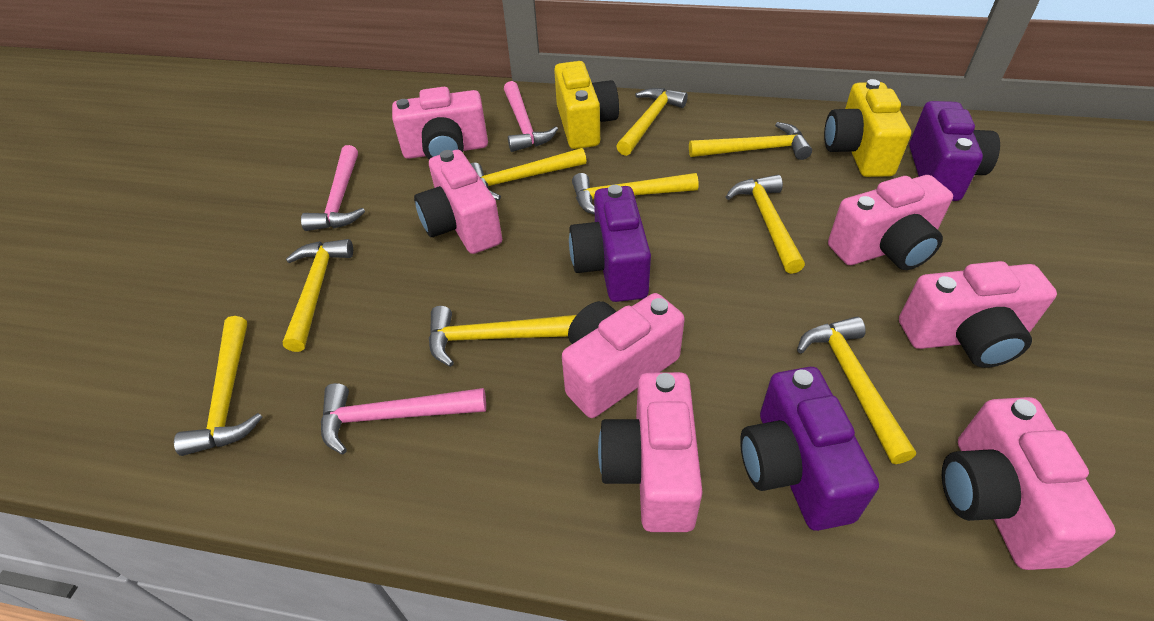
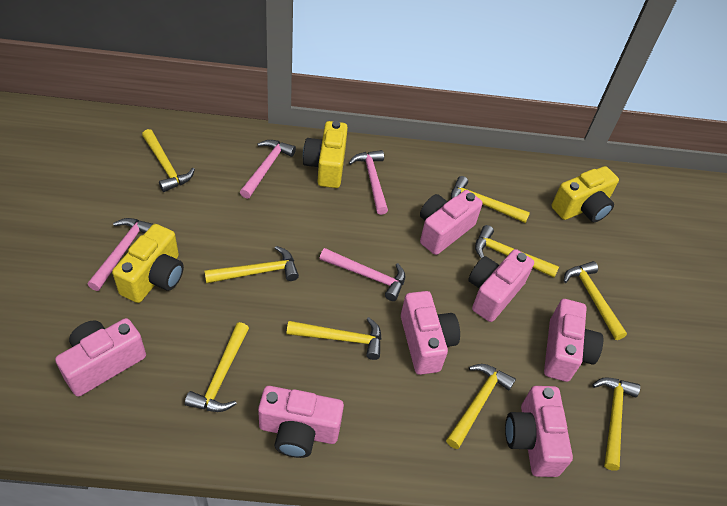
pink hammer: [301,145,365,231] [321,383,486,455] [504,81,558,152] = 3 -> [87,218,153,291] [240,140,296,199] [320,248,405,301] [349,150,388,215] = 4
purple camera: [569,185,651,302] [740,367,879,531] [909,101,1000,201] = 3 -> none = 0
yellow camera: [554,61,619,149] [824,79,911,177] = 2 -> [112,224,184,303] [303,121,348,188] [552,166,619,222] = 3

